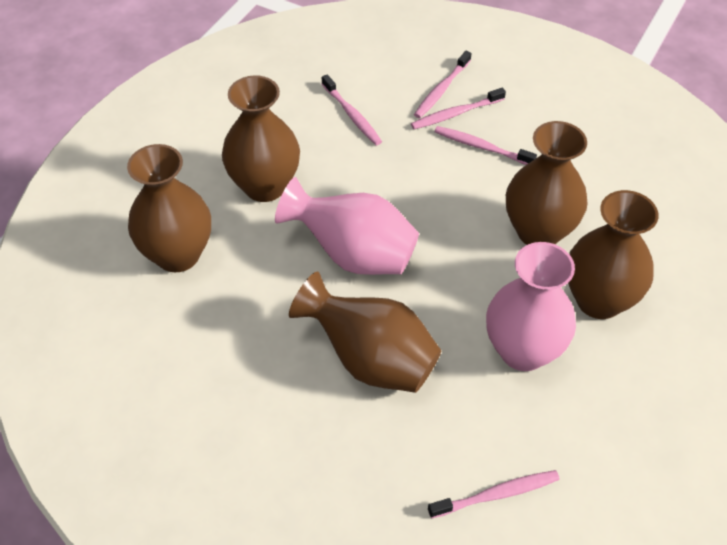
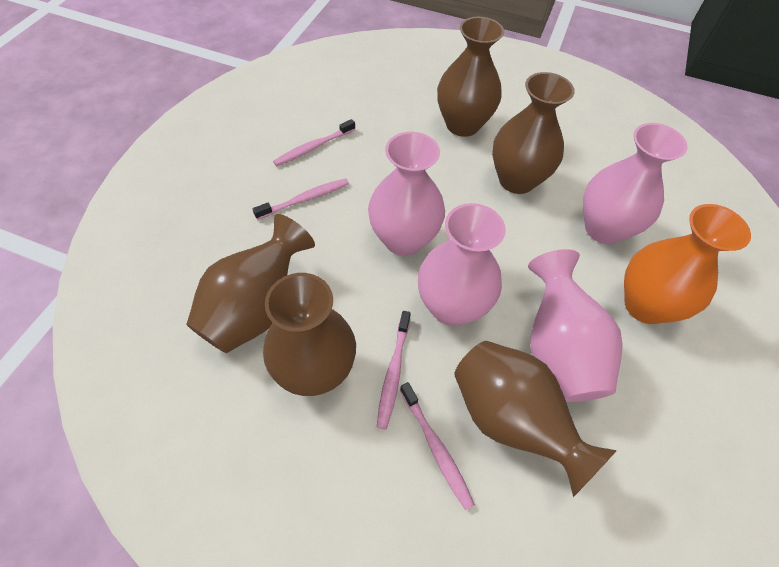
orange vase: none = 0 -> [624,204,751,324] = 1
pink toothbrush: [322,75,382,145] [411,88,506,129] [414,51,471,118] [428,470,560,519] [434,126,537,165] = 5 -> [253,178,349,220] [273,119,355,166] [377,311,411,430] [400,382,475,510] = 4
pink vase: [275,177,419,275] [486,242,576,371] = 2 -> [368,132,445,256] [418,203,506,326] [528,249,623,402] [583,123,688,244] = 4

